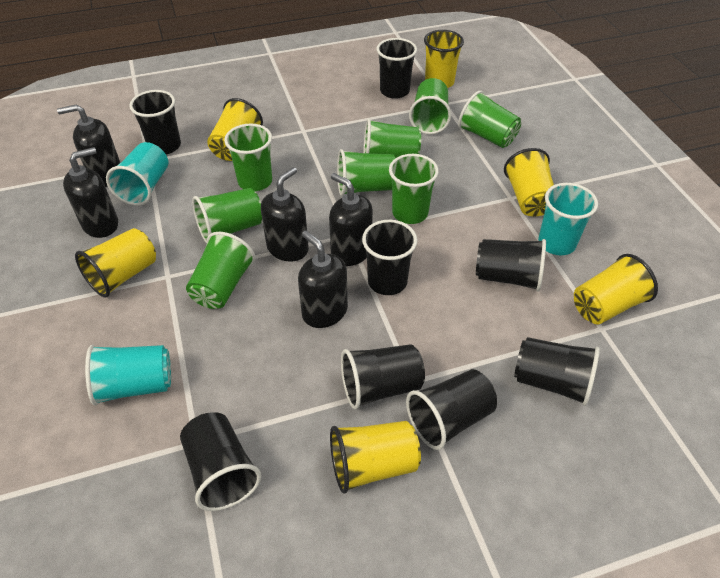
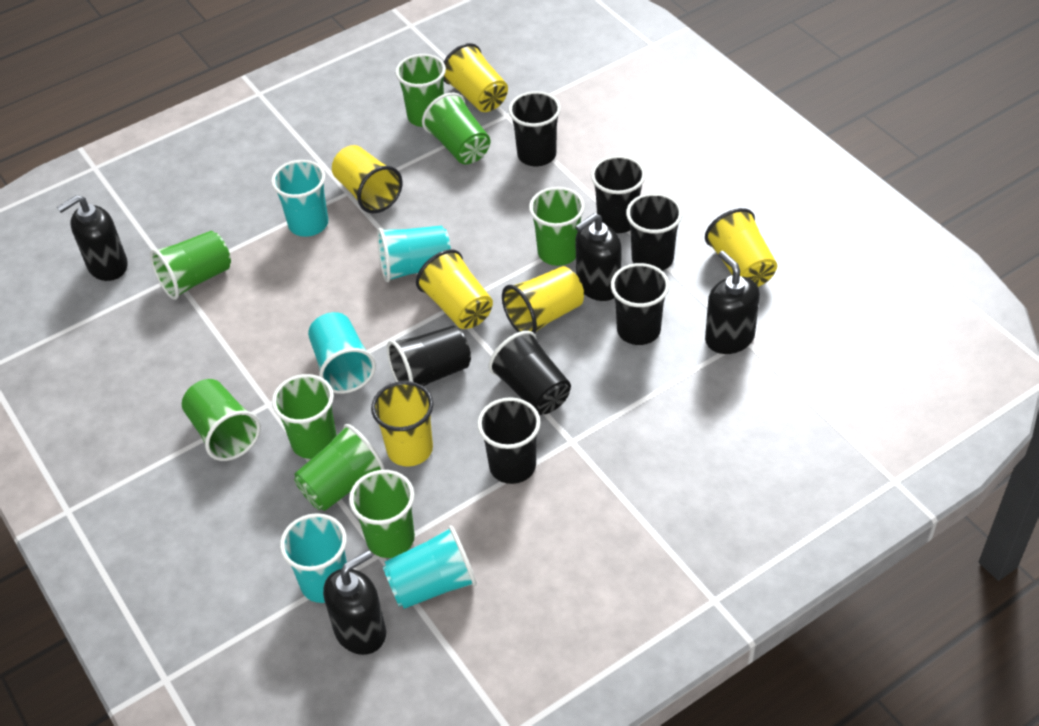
black cup: [129,90,181,155] [180,412,261,511] [341,344,425,410] [362,220,417,295] [377,38,417,99] [406,369,497,450] [476,239,546,291] [514,337,600,406] = 8 -> [387,326,471,387] [477,397,541,484] [489,331,571,415] [509,91,561,166] [591,155,646,233] [611,263,669,345] [626,193,683,271] = 7
black soap dispenser: [57,104,120,187] [63,147,118,238] [261,167,309,262] [298,231,348,328] [329,173,373,266] = 5 -> [57,195,128,281] [323,550,386,655] [575,213,621,301] [705,251,760,354] = 4
turquoise cup: [85,345,171,406] [106,142,168,206] [538,183,598,255] = 3 -> [271,160,328,237] [280,513,347,603] [308,312,376,394] [377,226,451,282] [383,525,477,609] = 5

